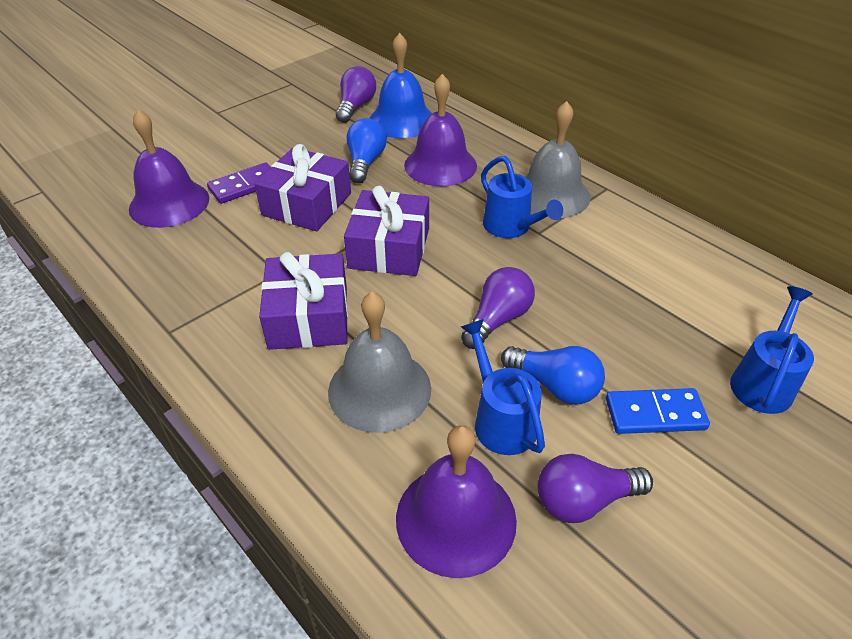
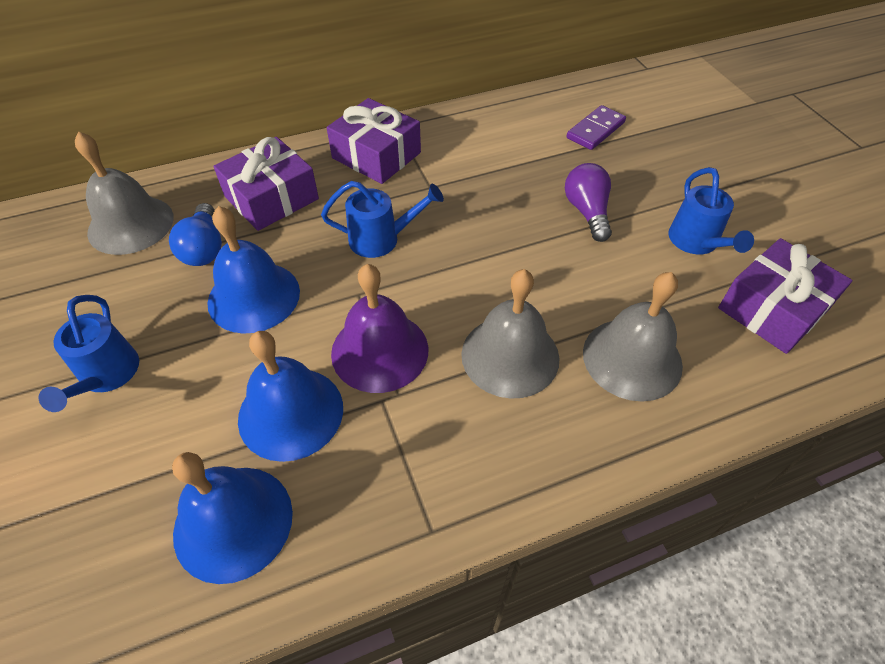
blue bell: [370,33,432,138] = 1 -> [172,452,293,584] [208,206,300,333] [238,331,343,462] = 3
blue domino: [606,388,710,434] = 1 -> none = 0
blue light bulb: [347,118,387,183] [501,346,605,404] = 2 -> [169,203,222,266] = 1
grey bell: [328,292,431,433] [525,101,591,218] = 2 -> [75,131,174,255] [461,269,560,399] [583,272,683,402] = 3
purple bell: [129,110,209,228] [396,426,517,578] [404,74,477,186] = 3 -> [331,264,429,393] = 1
purple light bulb: [336,66,376,123] [461,267,535,349] [538,454,653,523] = 3 -> [565,163,612,242] = 1

